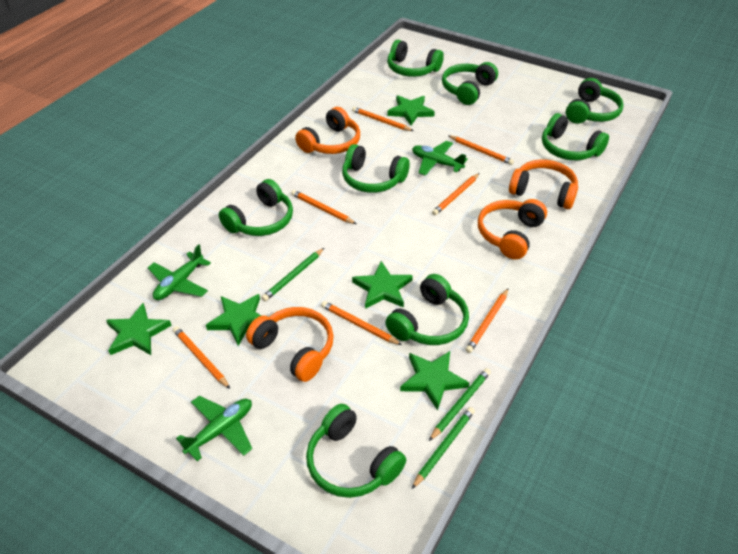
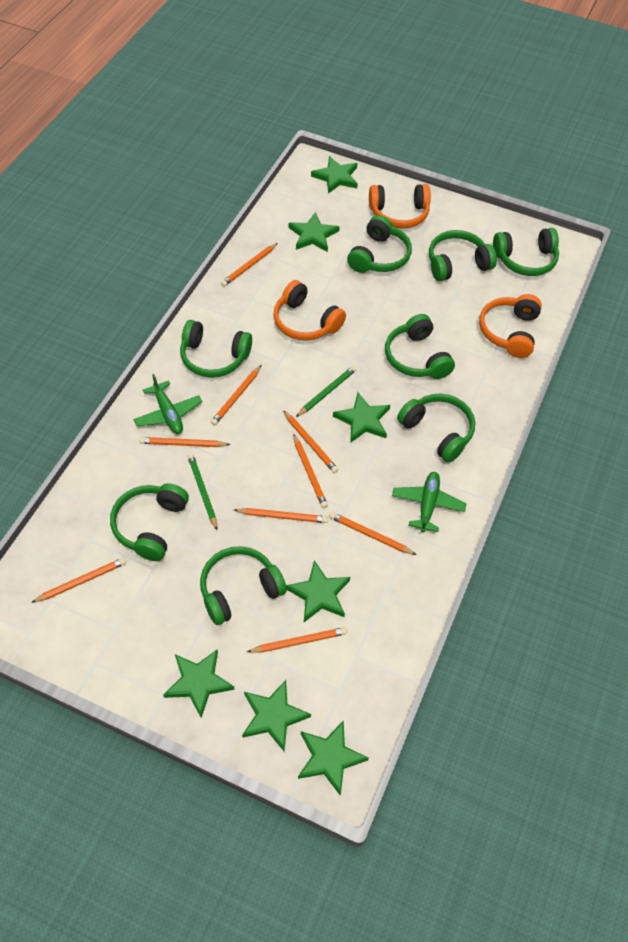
green pencil: [261,248,324,301] [412,407,475,489] [429,368,491,441] = 3 -> [187,453,217,530] [296,366,357,417] = 2
green plane: [148,244,211,300] [176,396,252,461] [412,141,468,176] = 3 -> [133,374,202,434] [392,472,466,533] = 2
green star: [106,303,172,355] [206,294,261,346] [352,261,413,309] [387,95,435,125] [400,351,469,411] = 5 -> [163,649,234,718] [242,680,311,751] [286,560,350,622] [289,212,340,252] [298,720,369,795] [311,156,358,194] [333,392,390,443] = 7
orange headphones: [246,307,334,382] [295,107,360,154] [478,199,547,260] [509,159,578,209] = 4 -> [273,280,346,341] [369,184,431,229] [479,294,542,358] = 3
orange pencil: [173,326,230,389] [291,190,356,224] [321,301,402,345] [352,107,414,131] [432,173,479,215] [448,135,514,165] [465,288,509,353] = 7 -> [31,558,126,603] [139,437,230,447] [211,365,262,425] [221,243,278,287] [234,508,328,523] [247,627,347,653] [283,410,338,473] [293,434,328,508] [329,512,416,555] = 9

